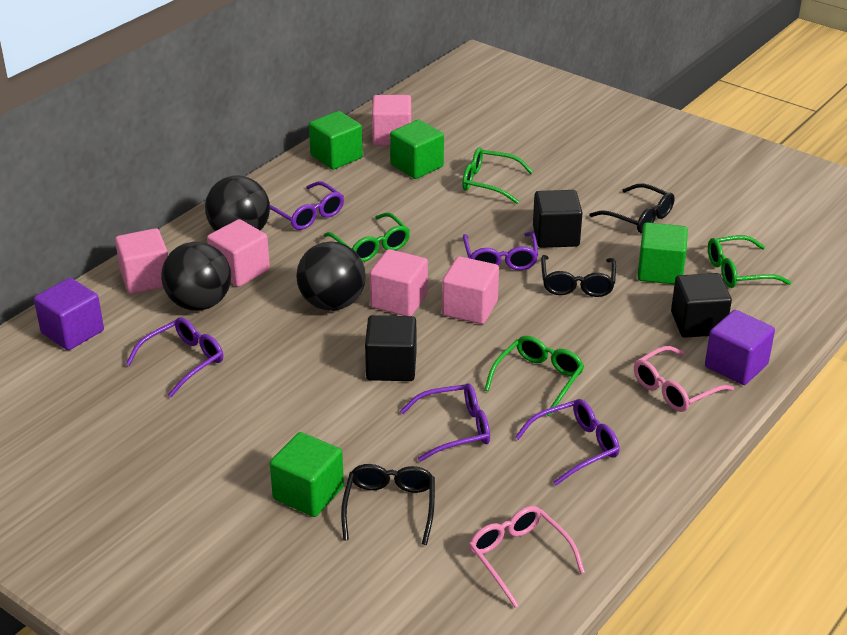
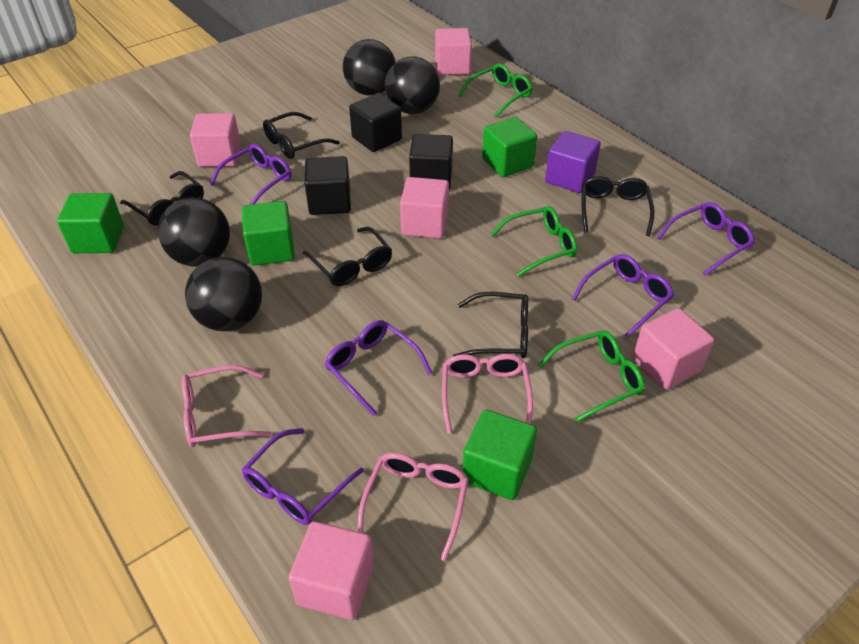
black ball: [161,242,231,311] [205,175,270,231] [296,241,366,311] = 3 -> [158,197,230,267] [185,257,262,331] [343,39,396,96] [385,57,440,114] = 4
black glasses: [341,464,435,545] [541,255,616,297] [589,184,675,233] = 3 -> [120,171,204,226] [263,112,340,159] [303,227,392,286] [453,292,528,358] [582,176,654,236] = 5
green glasses: [324,212,410,262] [462,148,533,204] [485,336,584,416] [708,235,791,288] = 4 -> [459,63,532,117] [490,206,577,277] [538,331,645,423] = 3
pink glasses: [469,506,585,608] [634,346,734,412] = 2 -> [182,365,272,447] [357,453,469,561] [442,354,533,434] = 3
purple cube: [34,278,104,350] [705,310,775,385] = 2 -> [545,131,601,193] = 1

